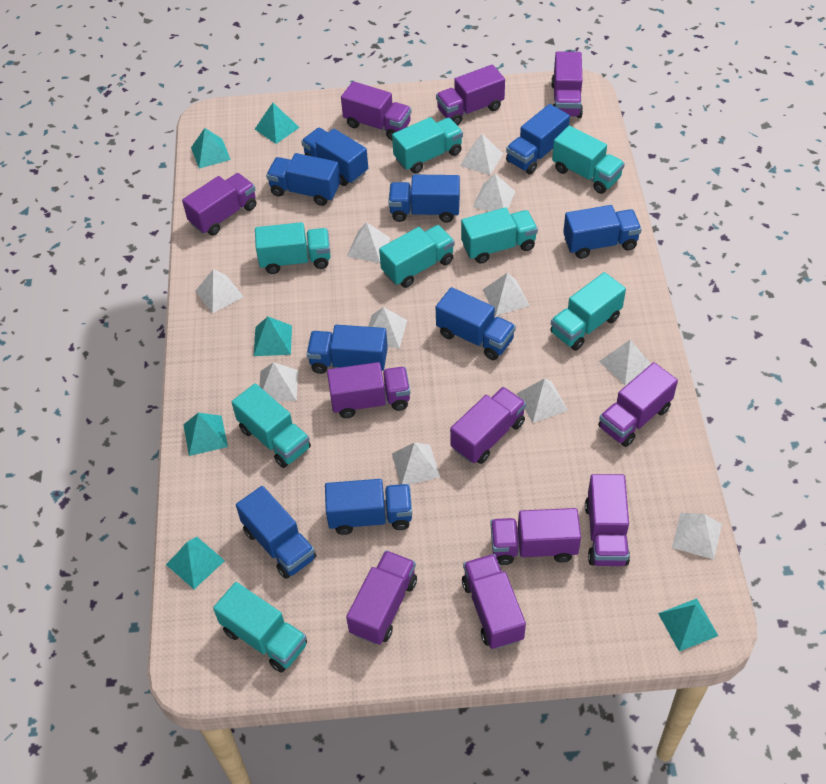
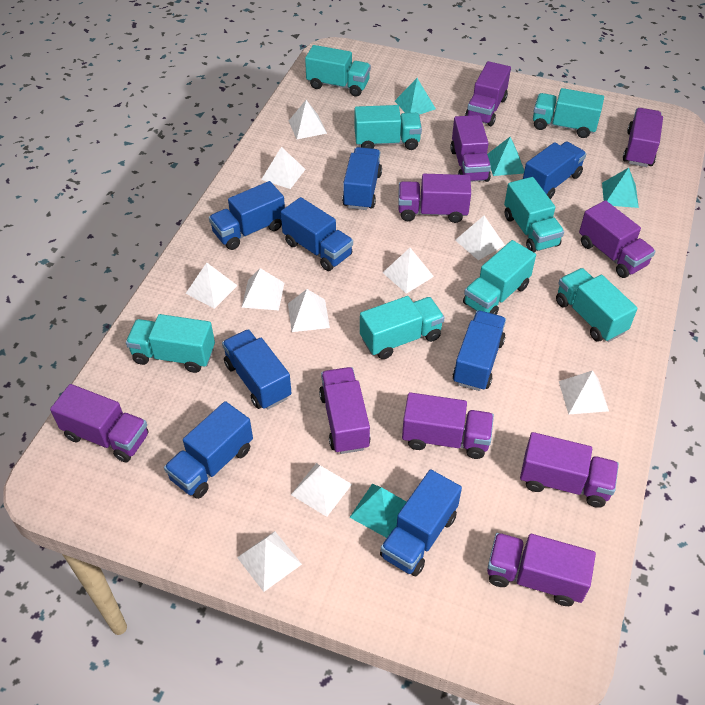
blue truck: [236,486,316,579] [266,153,340,206] [301,128,368,186] [307,325,388,374] [325,479,412,535] [388,174,460,223] [436,287,516,360] [506,104,570,174] [563,205,642,259] = 9 -> [164,401,253,499] [209,181,285,250] [222,329,291,409] [281,197,353,271] [342,147,382,210] [380,469,462,576] [453,311,506,391] [523,142,587,199] = 8
purple truck: [182,173,256,235] [327,362,410,418] [341,81,411,140] [346,550,417,645] [436,64,505,125] [450,387,526,464] [462,554,526,649] [491,508,581,565] [551,52,583,118] [585,474,630,566] [598,362,678,447] = 11 -> [50,384,148,462] [319,367,371,454] [398,174,471,223] [402,392,494,459] [450,115,491,182] [465,61,511,126] [487,533,596,606] [520,432,619,508] [579,200,655,278] [623,108,663,167] = 10
turquoise pyramid: [166,537,225,589] [183,413,228,456] [191,128,231,169] [254,317,292,356] [255,103,300,144] [658,598,718,651] = 6 -> [349,484,406,538] [395,78,436,115] [487,137,524,176] [602,168,639,208] = 4
white pyramid: [195,269,244,313] [259,362,298,402] [347,222,391,263] [368,307,407,349] [392,443,440,485] [460,134,503,175] [473,174,516,211] [483,273,530,316] [517,378,568,423] [599,339,651,385] [672,513,722,559] = 11 -> [185,263,238,309] [237,531,302,592] [242,268,284,310] [261,147,306,189] [288,289,330,332] [289,100,327,139] [291,463,352,517] [383,248,434,294] [455,216,505,260] [559,370,609,415] = 10

